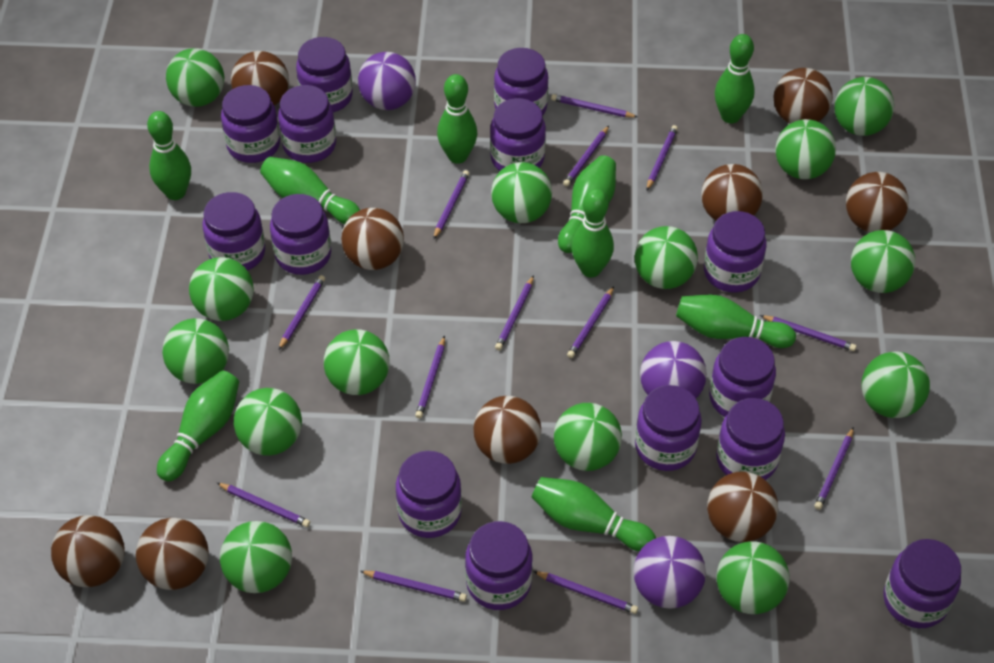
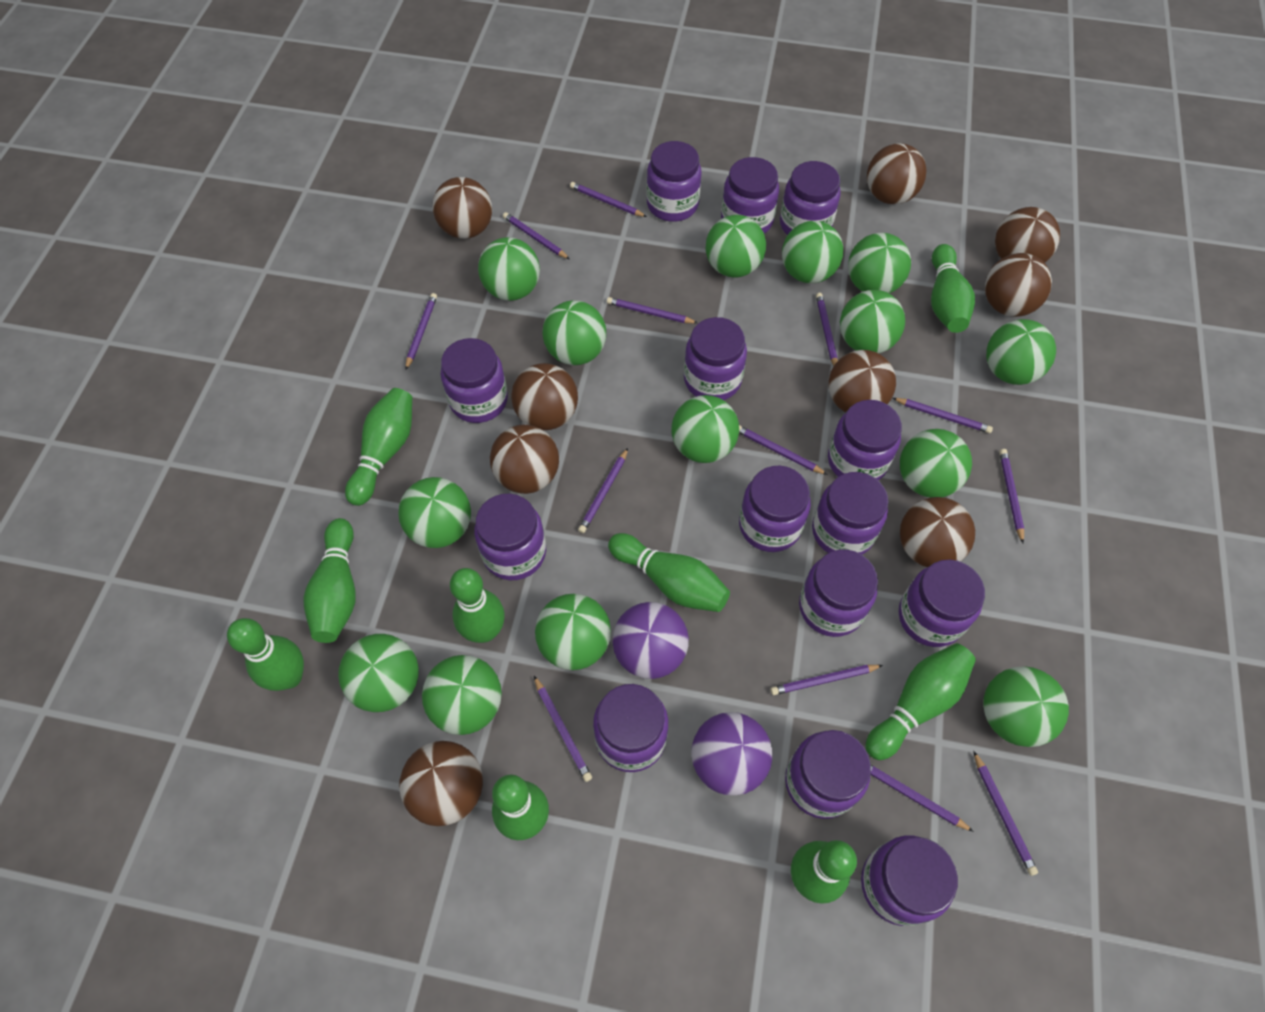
purple ball: [358,52,416,110] [633,536,706,609] [640,341,707,398] = 3 -> [613,602,689,679] [691,712,772,796] = 2

